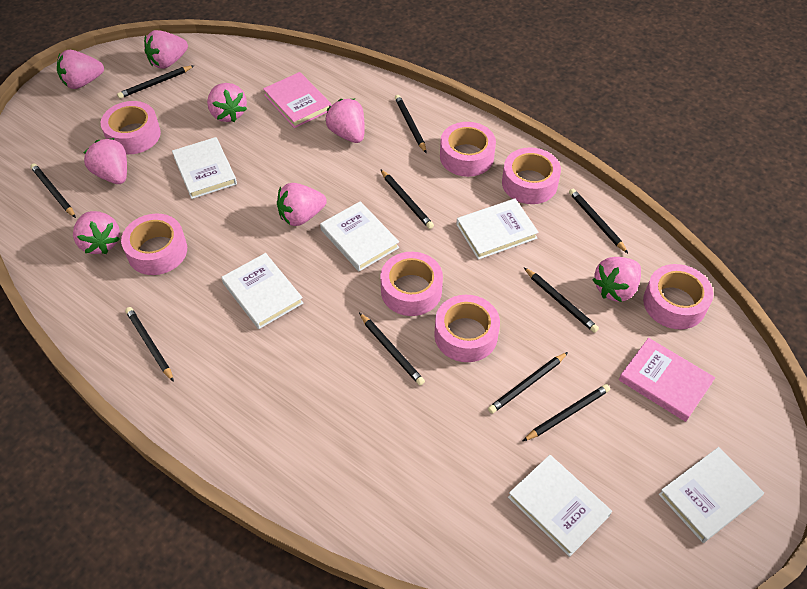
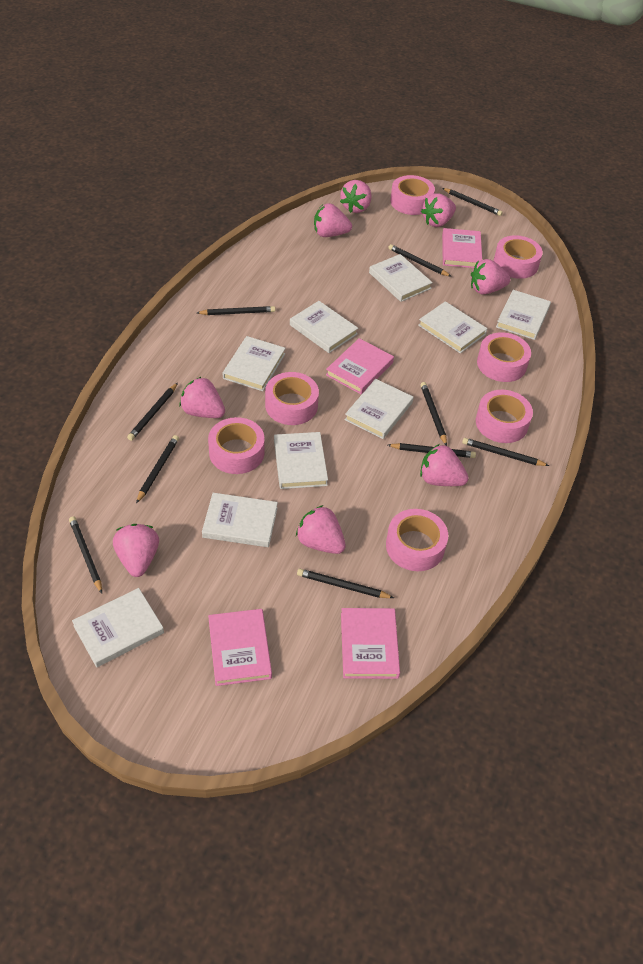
pink book: [263,72,331,128] [619,338,715,422] = 2 -> [208,609,272,686] [326,338,394,394] [341,608,400,679] [442,228,482,268] = 4
white book: [172,137,237,199] [221,253,303,329] [320,201,399,271] [456,198,539,260] [508,455,612,557] [659,447,764,543] = 6 -> [72,588,164,667] [202,493,278,547] [223,336,286,391] [274,432,328,489] [290,301,358,353] [345,379,414,439] [369,254,433,302] [418,301,488,353] [496,290,551,340] = 9

